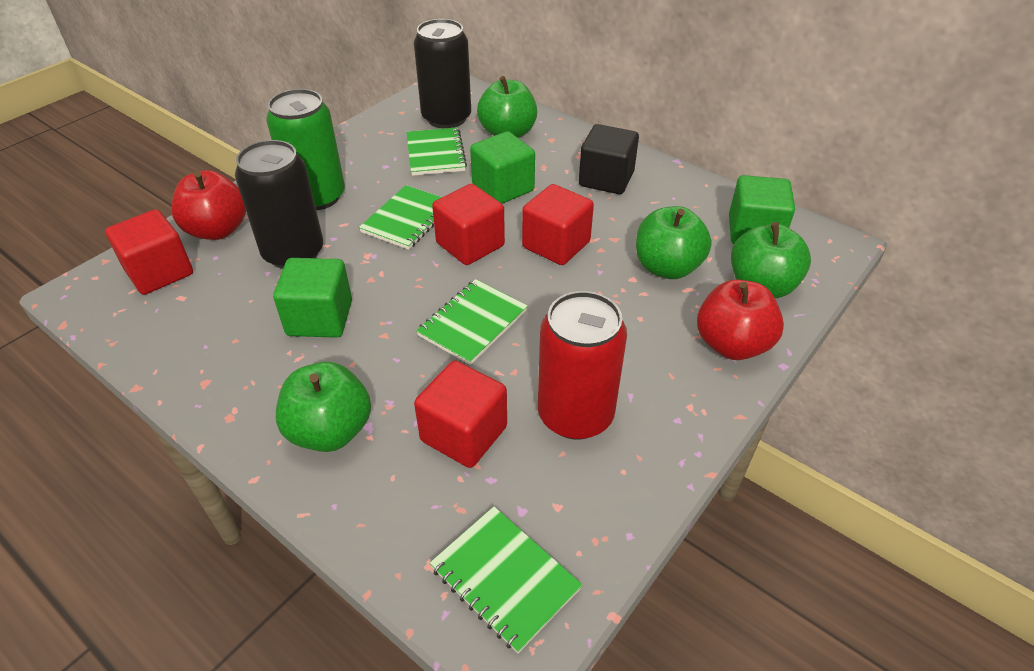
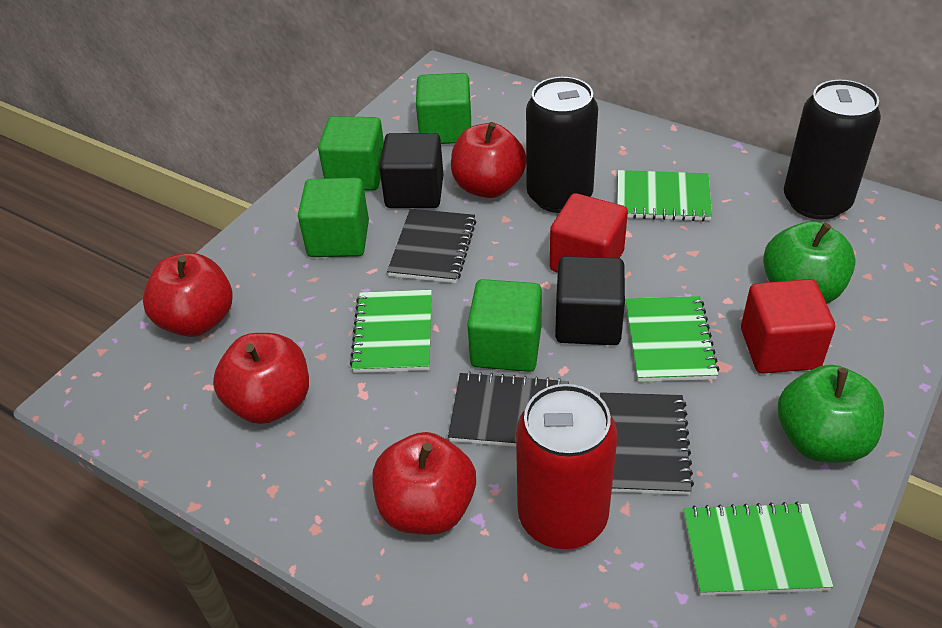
black cube: [579,124,639,194] = 1 -> [379,133,443,208] [555,256,625,345] = 2
black notebook: none = 0 -> [387,209,476,283] [448,371,569,447] [600,392,694,495] = 3
green apple: [276,362,371,452] [477,76,537,138] [636,206,712,279] [731,222,811,298] = 4 -> [763,221,856,304] [778,365,884,462] = 2
green can: [266,89,345,210] = 1 -> none = 0
green cube: [273,258,352,338] [470,131,535,204] [729,175,795,244] = 3 -> [298,178,369,257] [318,116,384,191] [416,73,471,144] [467,279,542,372] = 4
red apple: [171,170,246,240] [697,280,784,360] = 2 -> [143,253,233,337] [213,333,309,424] [372,432,476,535] [451,122,526,198] = 4
red cube: [105,209,193,295] [414,361,507,468] [432,184,505,265] [522,184,594,265] = 4 -> [550,193,628,273] [741,279,835,374] = 2

